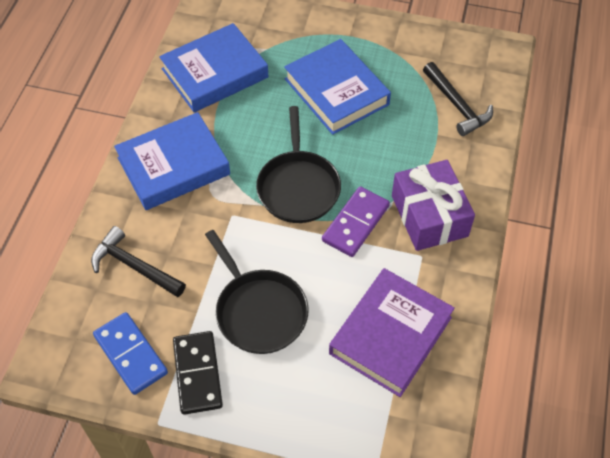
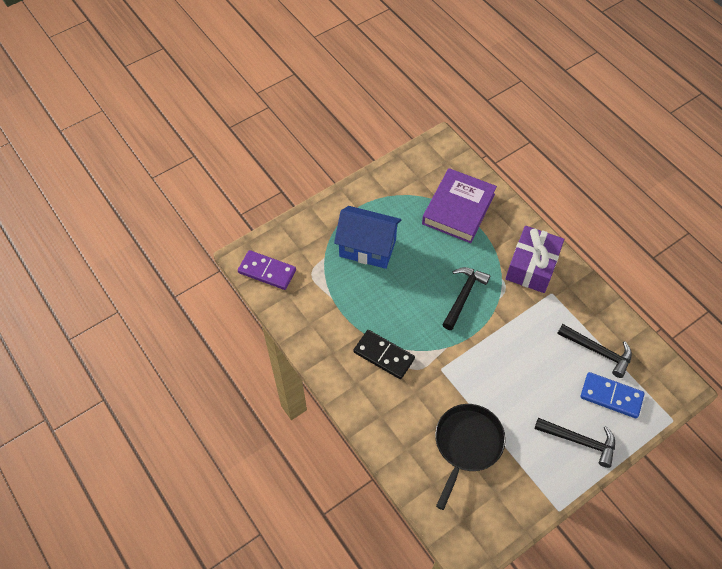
black hammer: [91,226,186,297] [423,62,493,136] = 2 -> [442,267,490,330] [535,418,615,468] [557,324,632,378] = 3
black pan: [205,230,309,354] [256,106,341,223] = 2 -> [435,404,506,510] = 1
blue book: [114,112,230,210] [159,23,268,112] [284,39,391,135] = 3 -> none = 0
blue house: none = 0 -> [334,206,401,269] = 1

